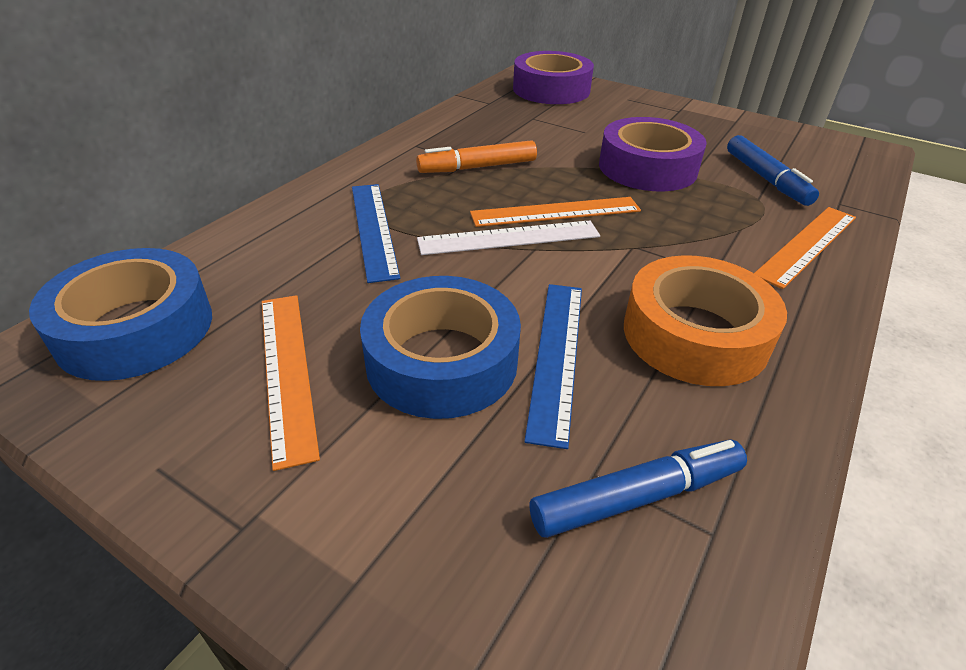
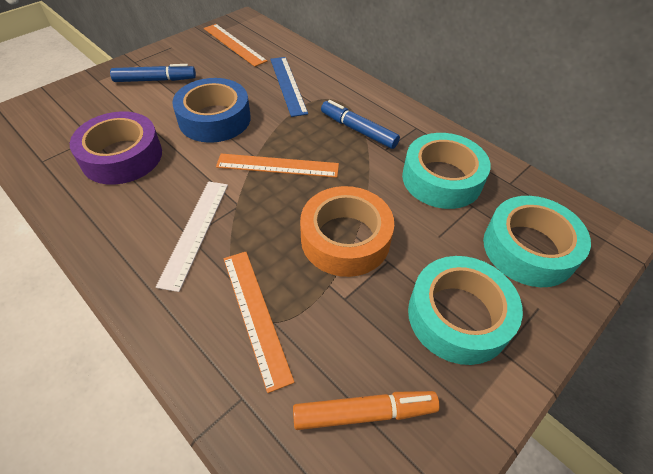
blue ruler: [352,184,400,283] [524,284,582,449] = 2 -> [270,57,308,117] = 1
blue tape: [29,248,212,381] [360,276,521,419] = 2 -> [172,78,251,143] = 1
purple tape: [513,51,594,104] [599,117,707,191] = 2 -> [70,111,162,185] = 1
turquoise tape: none = 0 -> [402,133,491,209] [408,256,523,365] [483,196,591,287] = 3

